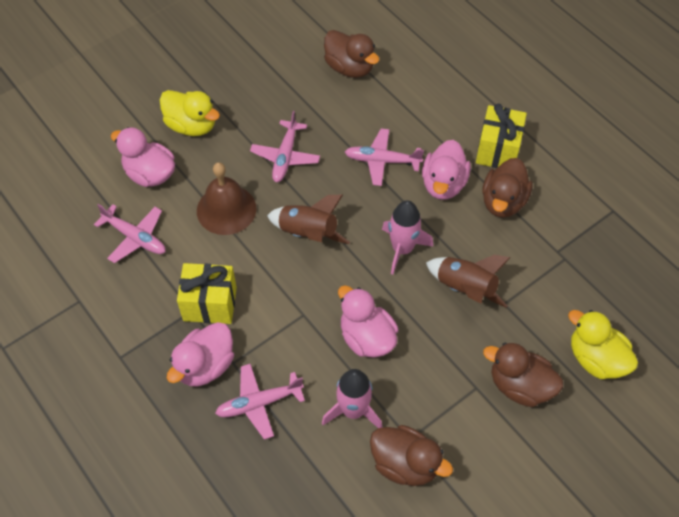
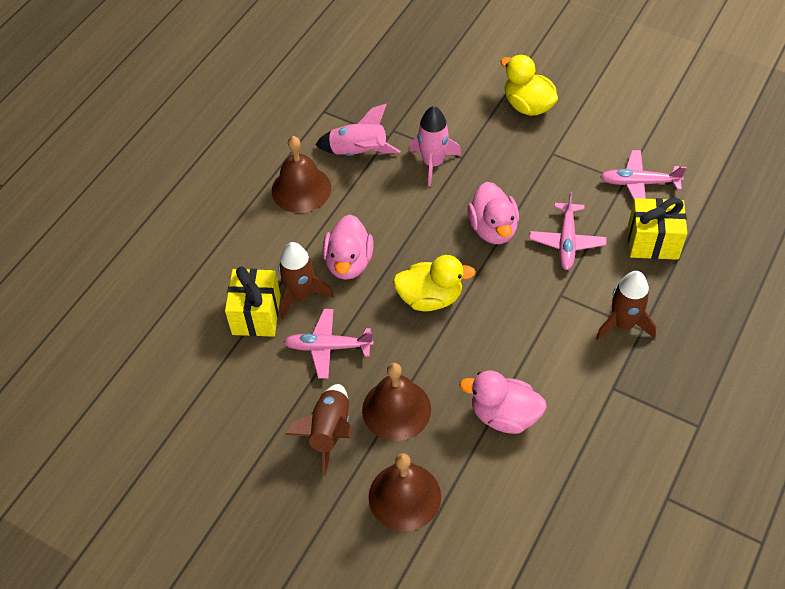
brown bell: [197,162,257,235] = 1 -> [272,136,331,213] [362,363,431,441] [369,453,441,531] = 3
brown duck: [324,30,379,78] [370,425,453,486] [482,158,533,218] [483,343,563,407] = 4 -> none = 0
brown rocket: [267,195,350,244] [426,255,511,308] = 2 -> [278,242,334,319] [285,384,351,476] [596,271,656,340] = 3
pink duck: [111,127,175,187] [167,322,234,386] [338,285,399,357] [422,140,471,200] = 4 -> [322,214,374,280] [459,370,547,434] [467,182,519,244] = 3
pink plane: [94,204,166,263] [215,364,305,440] [250,111,320,182] [345,128,424,186] = 4 -> [284,309,374,379] [529,192,606,270] [600,150,686,200] = 3

